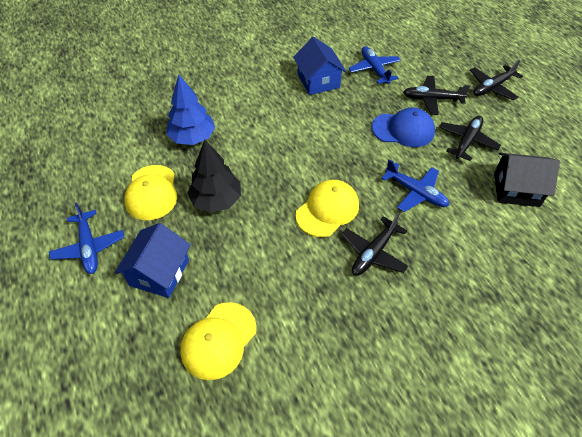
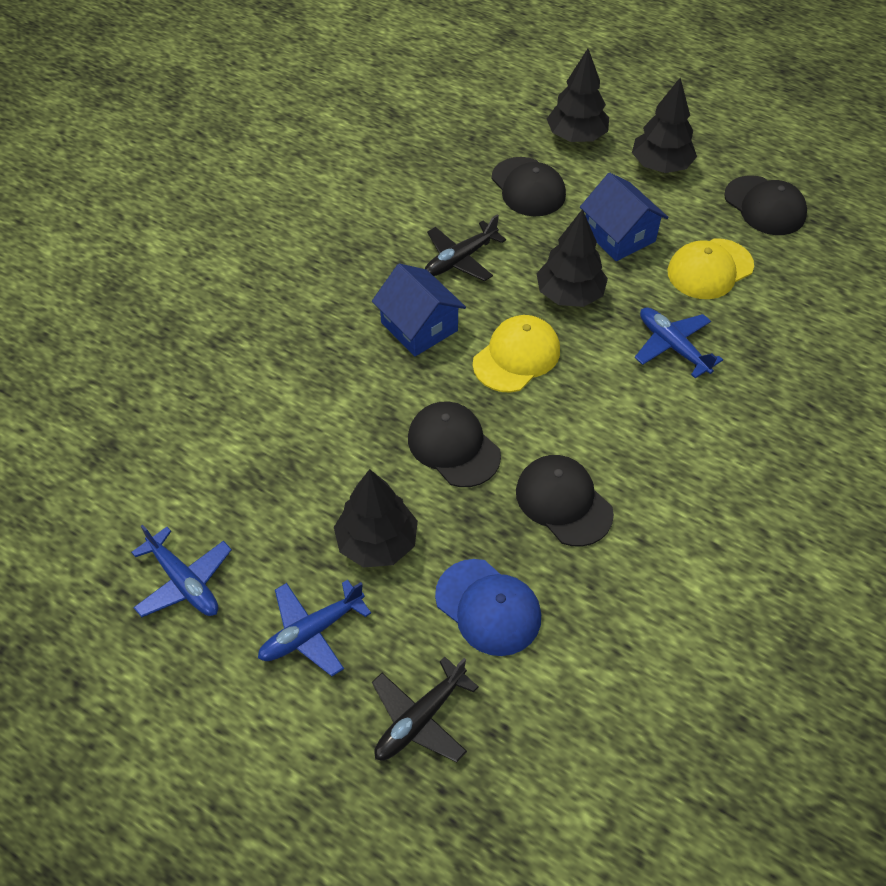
black cap: none = 0 -> [408,401,501,487] [491,157,566,216] [516,455,614,546] [724,176,807,235] = 4
black house: [494,153,560,207] = 1 -> none = 0
black plane: [342,212,408,276] [403,76,470,115] [439,116,501,161] [470,60,523,100] = 4 -> [372,657,478,762] [425,214,506,281] = 2
black tree: [187,140,241,213] = 1 -> [334,469,418,568] [537,209,608,307] [547,49,609,142] [632,78,697,173] = 4
blue tree: [166,75,215,145] = 1 -> none = 0
yellow cap: [124,165,177,220] [180,302,256,380] [295,180,359,237] = 3 -> [473,315,560,393] [667,238,754,299] = 2

